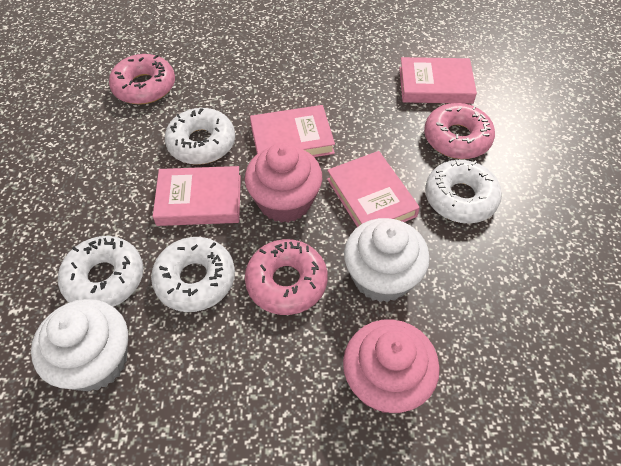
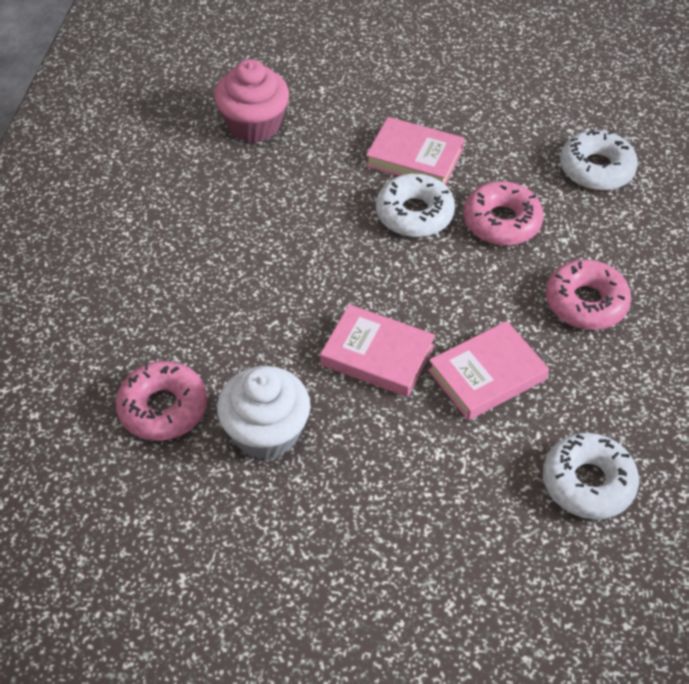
pink book: [153,166,241,226] [250,105,335,157] [327,151,420,227] [399,57,477,104] = 4 -> [320,304,436,397] [366,117,465,185] [428,321,549,420] = 3
pink cupcake: [245,143,322,223] [343,319,440,413] = 2 -> [214,59,289,143] = 1
white cupcake: [31,299,128,391] [344,218,430,302] = 2 -> [217,366,311,460] = 1
white donut: [58,236,143,307] [151,237,235,312] [165,108,235,165] [425,160,502,223] = 4 -> [376,174,455,237] [543,433,639,519] [560,130,638,191] = 3

